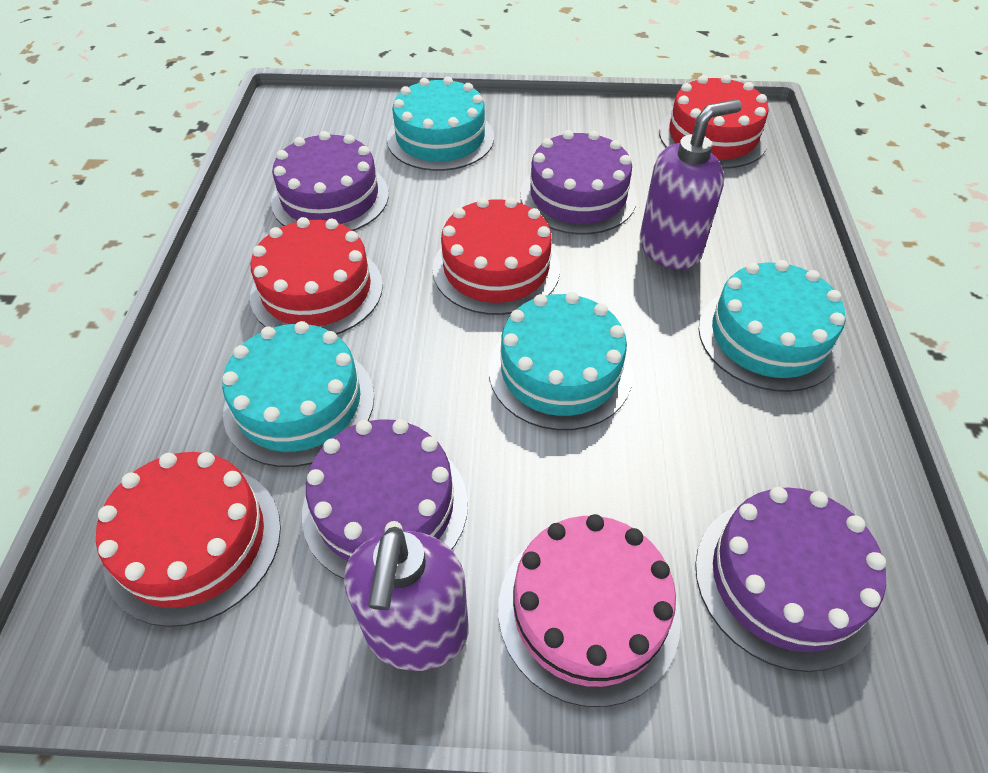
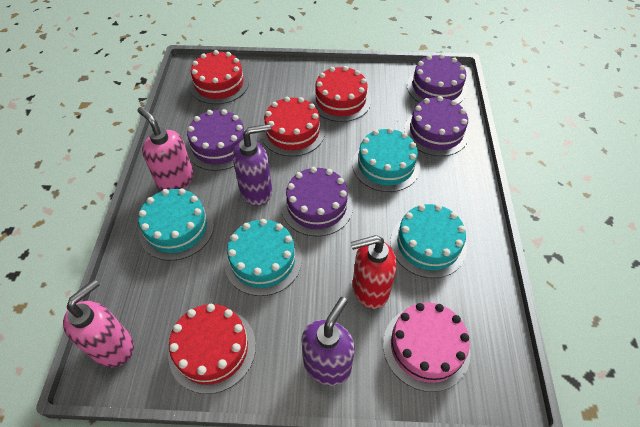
pink soap dispenser: none = 0 -> [63,279,134,367] [137,107,194,191] = 2
red soap dispenser: none = 0 -> [351,235,397,309] = 1

